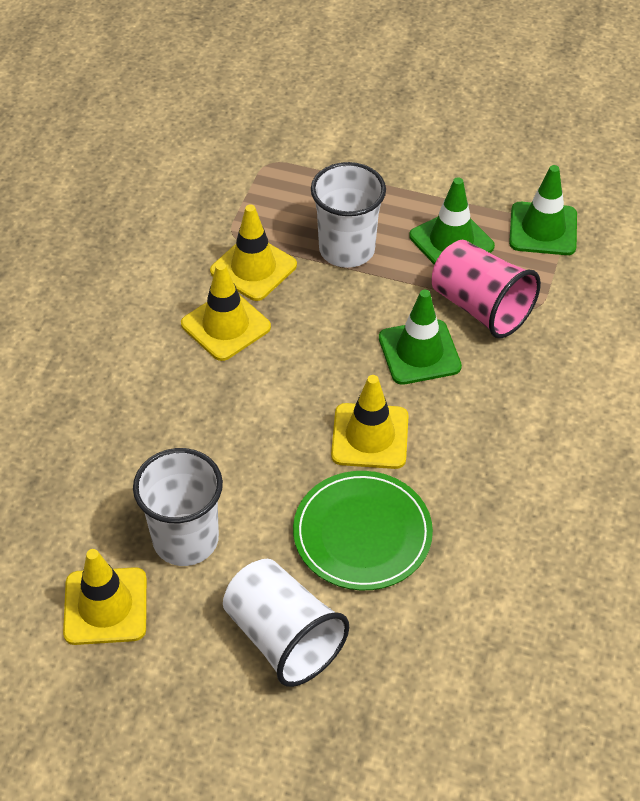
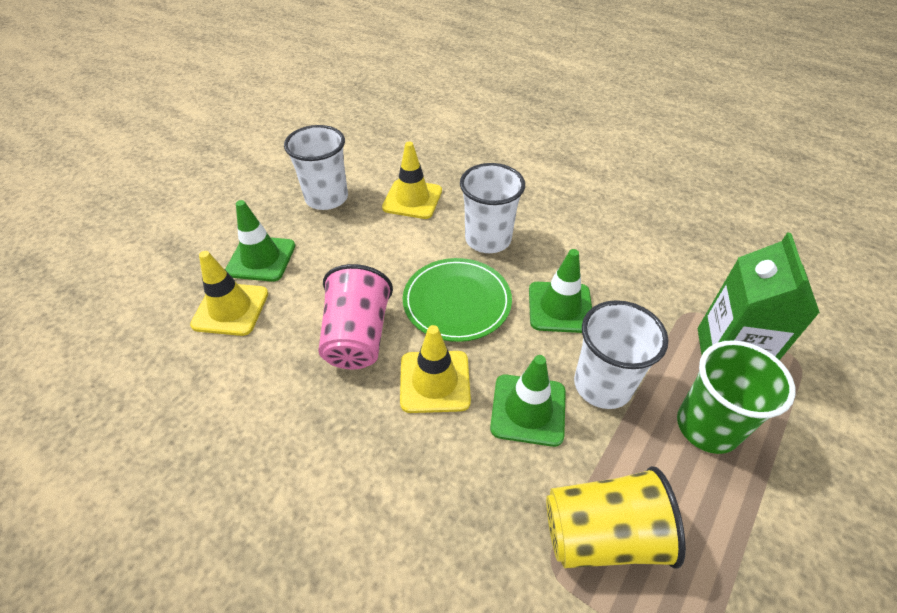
green carton: none = 0 -> [698,233,820,360] = 1
green cup: none = 0 -> [677,340,796,454] = 1
yellow cup: none = 0 -> [546,466,686,569] = 1
yellow traffic cone: [63,549,147,645] [181,262,271,361] [210,204,297,301] [331,375,409,469] = 4 -> [190,251,268,336] [382,142,442,219] [400,325,471,413] = 3

